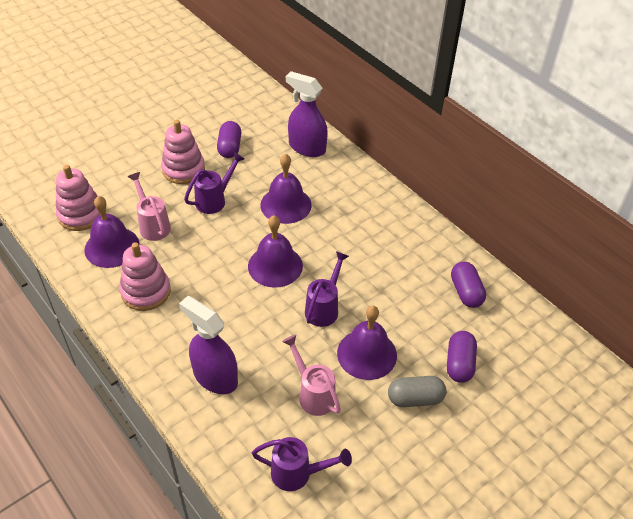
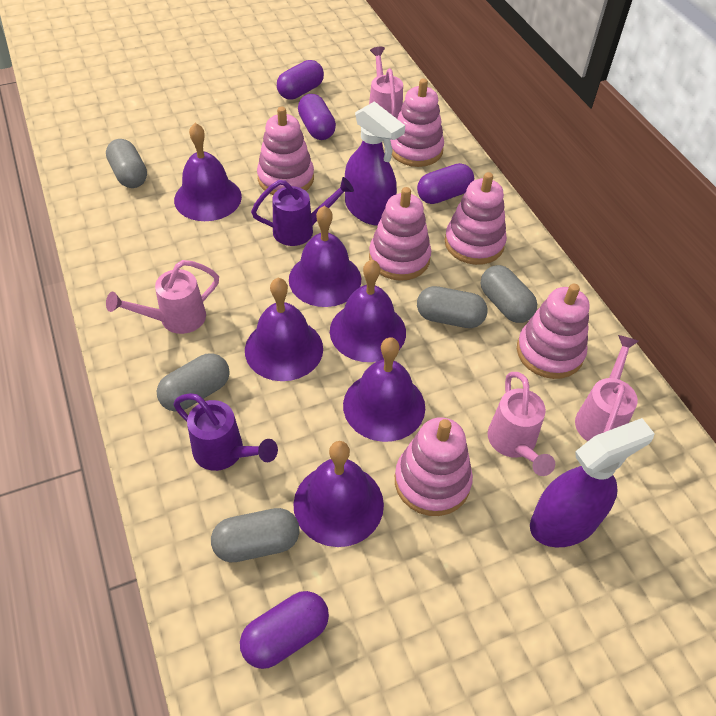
grey capsule: [388,376,446,407] = 1 -> [106,139,147,188] [157,353,230,412] [211,508,300,562] [417,286,488,328] [481,265,537,323] = 5
pink stacking toy: [56,165,100,231] [119,242,171,311] [161,120,205,184] = 3 -> [257,107,314,195] [369,187,431,281] [390,78,444,167] [395,417,473,516] [445,172,507,265] [517,284,589,379] = 6
pink watering can: [128,172,171,241] [282,335,341,416] = 2 -> [106,260,219,334] [369,47,403,119] [488,372,555,476] [575,335,639,441] = 4
purple bell: [85,196,140,268] [248,215,303,288] [260,154,312,224] [337,305,397,380] = 4 -> [174,123,242,221] [245,278,323,381] [289,206,361,307] [293,441,384,547] [330,260,406,362] [343,337,425,442] = 6
purple capsule: [217,121,242,158] [447,331,477,383] [451,262,486,308] = 3 -> [240,591,329,669] [277,60,324,100] [298,94,336,140] [417,163,474,204] = 4
purple watering can: [184,152,244,214] [252,437,352,491] [305,251,349,327] = 3 -> [173,393,278,471] [251,177,354,246] = 2

